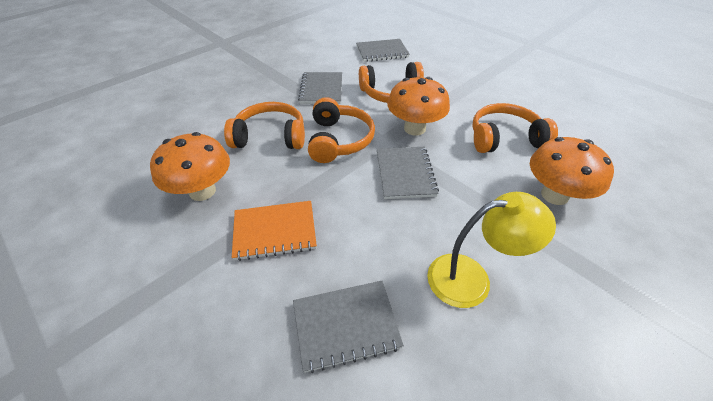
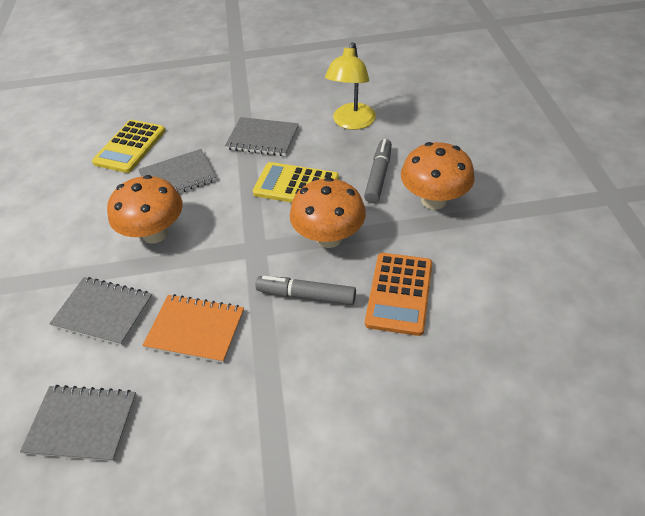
grey marker: none = 0 -> [256,276,356,305] [364,139,392,203] = 2
orange calculator: none = 0 -> [365,253,432,336] = 1
orange headphones: [224,102,305,149] [308,97,375,163] [359,62,424,103] [472,103,558,153] = 4 -> none = 0
yellow calculator: none = 0 -> [92,120,165,173] [253,162,339,203] = 2

